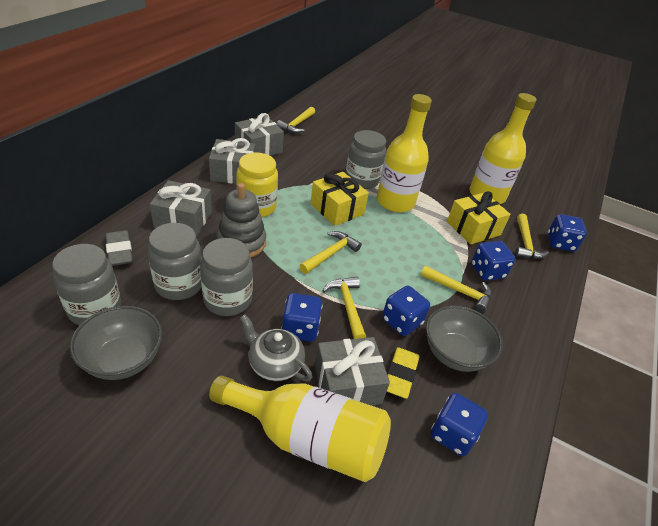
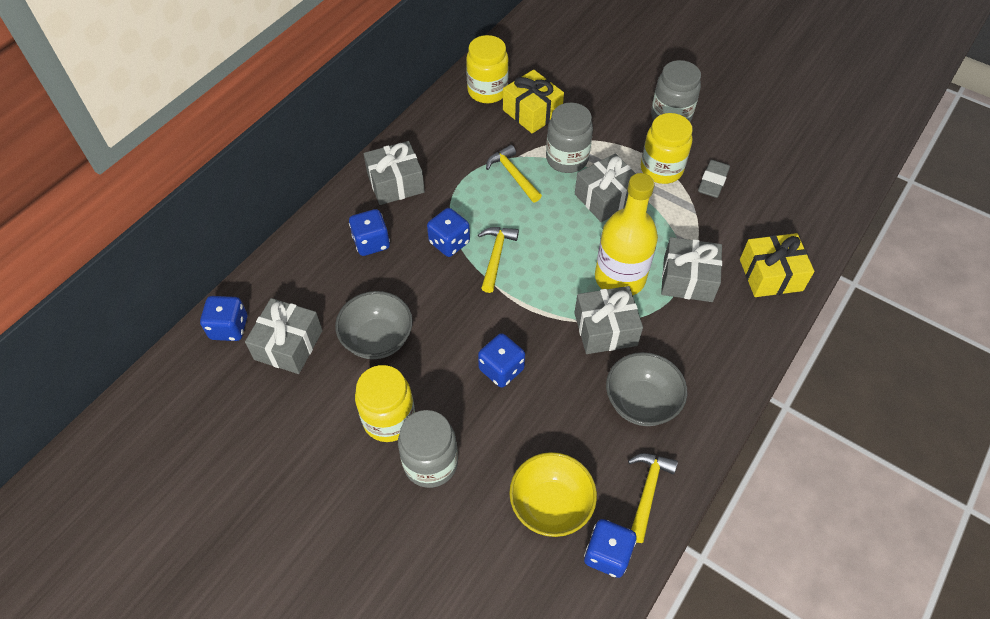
grey gift: [150,180,212,237] [209,138,255,184] [235,113,284,156] [315,337,390,406] = 4 -> [245,298,323,374] [363,141,425,205] [574,286,643,354] [575,153,636,222] [661,237,722,302] = 5
grey jar: [52,244,121,325] [148,223,202,300] [200,238,253,316] [346,130,386,189] = 4 -> [398,410,458,488] [546,103,593,173] [651,60,701,122] = 3
grey stacking toy: [217,183,266,257] = 1 -> none = 0
grey teapot: [240,314,313,381] = 1 -> none = 0
yellow bottle: [209,376,391,482] [377,94,432,213] [470,93,537,204] = 3 -> [595,173,658,295] = 1
yellow bowl: none = 0 -> [509,452,597,537] = 1
yellow eraser: [387,347,420,399] = 1 -> none = 0
yellow hammer: [277,107,315,133] [299,231,362,274] [322,277,366,339] [420,266,492,313] [515,214,549,259] = 5 -> [478,227,519,293] [486,145,542,202] [628,453,678,543] = 3
yellow jar: [236,152,278,217] = 1 -> [355,365,415,442] [466,35,509,103] [641,113,693,184] = 3

